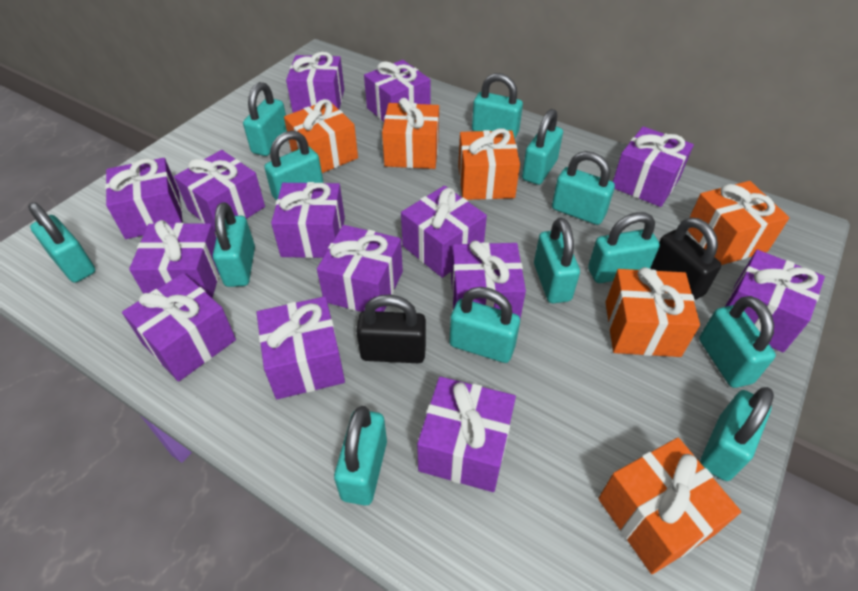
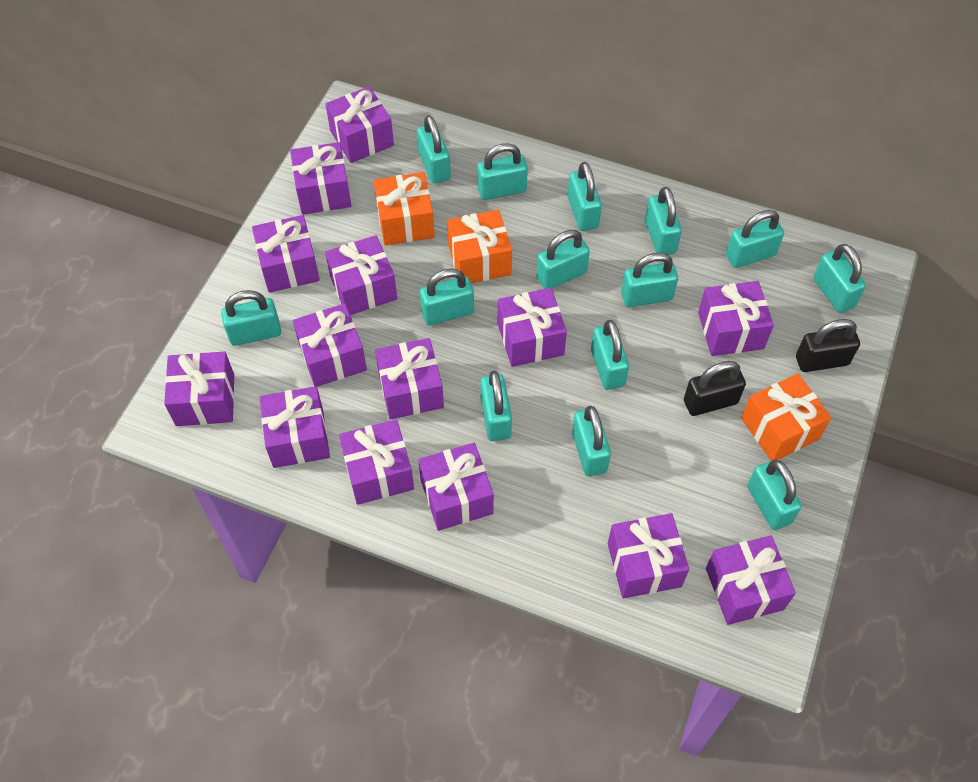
orange gift: [284,99,358,173] [382,98,439,169] [458,129,520,200] [598,438,741,574] [605,267,700,357] [687,181,789,265] = 6 -> [374,172,435,246] [447,210,512,283] [741,374,831,461] = 3
turquoise padlock: [28,202,95,283] [213,202,255,287] [243,82,287,156] [264,131,324,200] [334,406,387,505] [449,287,520,363] [472,73,523,139] [522,109,563,185] [534,217,580,303] [552,151,615,225] [588,212,660,283] [699,296,776,388] [700,387,774,481] = 13 -> [221,290,281,346] [417,115,451,184] [420,268,474,325] [477,143,528,200] [480,371,512,441] [536,230,590,289] [568,162,602,231] [572,406,611,476] [591,320,629,390] [621,253,678,307] [645,187,682,255] [726,210,784,268] [747,460,802,530] [813,244,866,313] = 14

